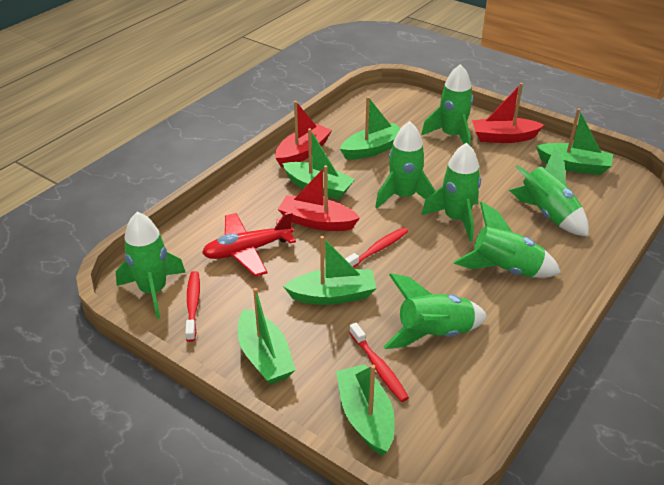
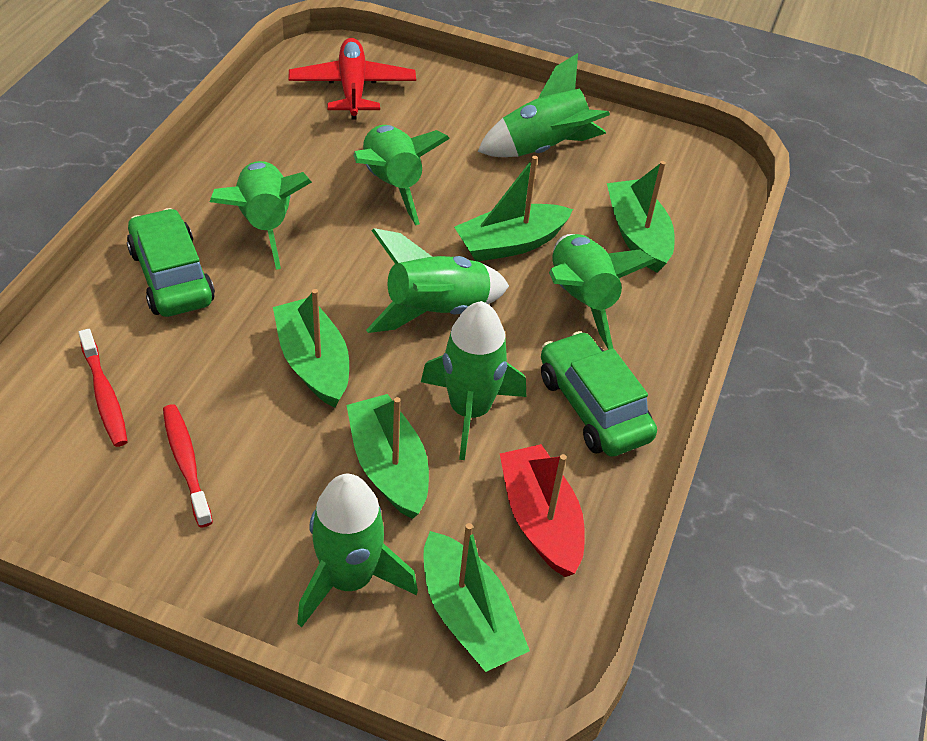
green boat: [238,288,296,385] [282,128,355,199] [283,236,376,305] [336,364,395,456] [340,96,401,160] [536,108,613,175] = 6 -> [273,289,349,407] [346,394,429,519] [423,523,530,672] [454,156,573,262] [607,161,675,273] = 5
green car: none = 0 -> [127,208,215,317] [541,331,657,457] = 2
red boat: [275,101,332,167] [278,165,360,231] [472,83,544,143] = 3 -> [500,444,585,577] = 1
red toothbrush: [185,271,200,342] [345,227,408,268] [349,323,409,402] = 3 -> [78,329,128,447] [163,404,213,528] = 2

